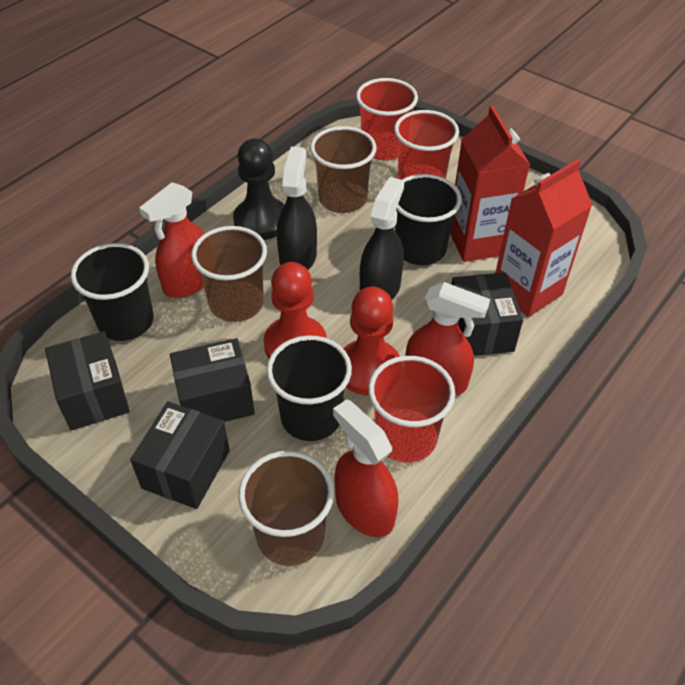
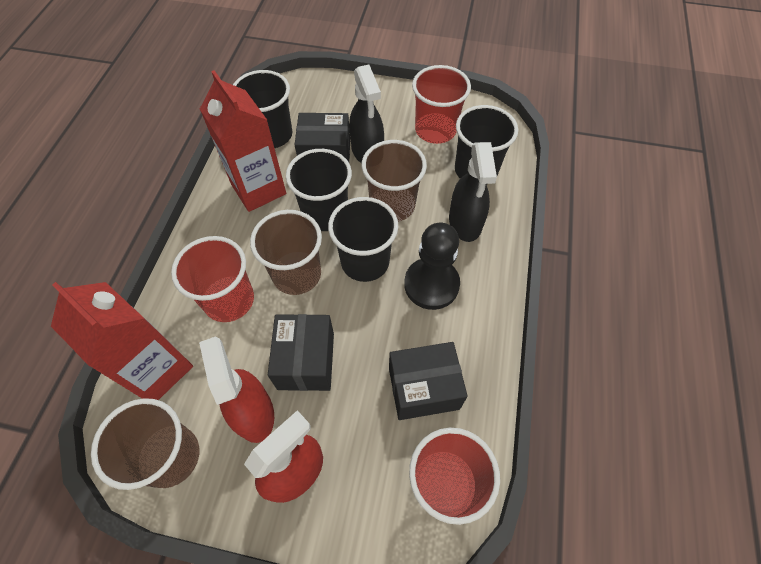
black box: [45,331,130,431] [130,402,230,509] [170,338,255,422] [451,272,523,356] = 4 -> [268,314,334,391] [294,113,350,162] [389,342,468,420] = 3
black cup: [71,243,154,341] [266,335,352,441] [395,174,462,265] = 3 -> [233,70,292,148] [286,149,352,231] [328,197,398,282] [455,105,518,185] = 4
red pawn: [264,262,327,358] [343,286,400,396] = 2 -> none = 0
red spray bottle: [139,182,205,298] [333,399,399,537] [405,282,490,396] = 3 -> [199,336,274,443] [244,410,323,503] = 2

